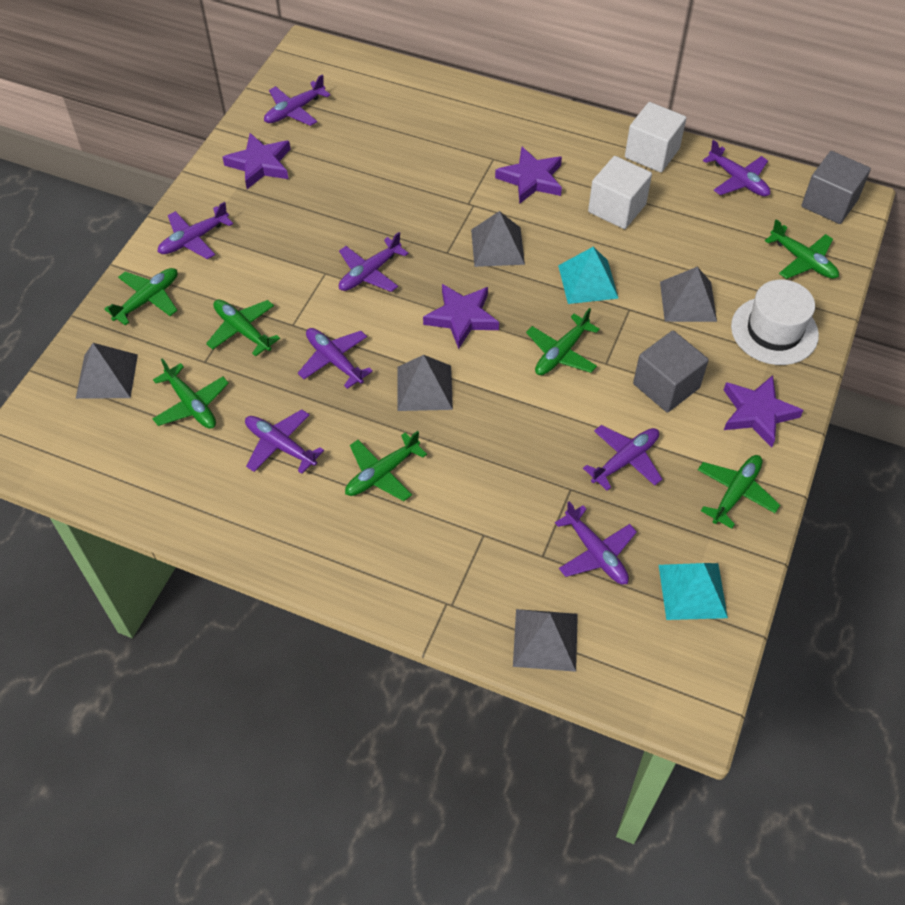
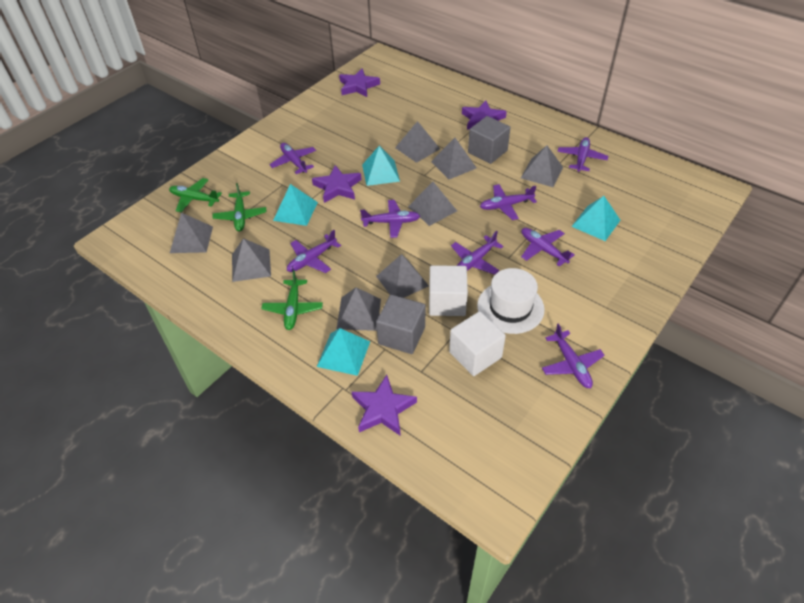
green plane: [104,268,178,325] [153,358,229,429] [206,300,280,357] [345,431,427,501] [526,308,600,375] [698,455,780,529] [765,219,839,279] = 7 -> [169,178,222,212] [212,183,266,232] [261,270,323,330] = 3
grey pyramid: [76,343,138,399] [397,355,453,411] [471,211,525,267] [513,609,578,672] [660,267,717,322] = 5 -> [170,213,213,253] [232,238,271,282] [337,287,381,331] [376,254,429,298] [395,121,440,163] [408,182,457,226] [431,138,476,179] [521,145,563,187] = 8
turquoise pyramid: [558,247,619,304] [659,563,728,620] = 2 -> [273,184,318,226] [317,328,370,376] [362,146,400,186] [571,196,620,241] = 4

